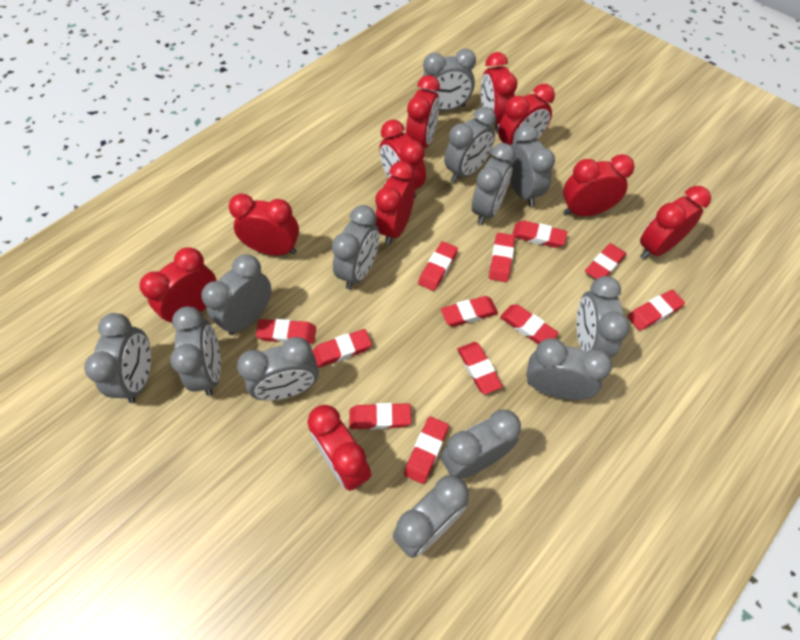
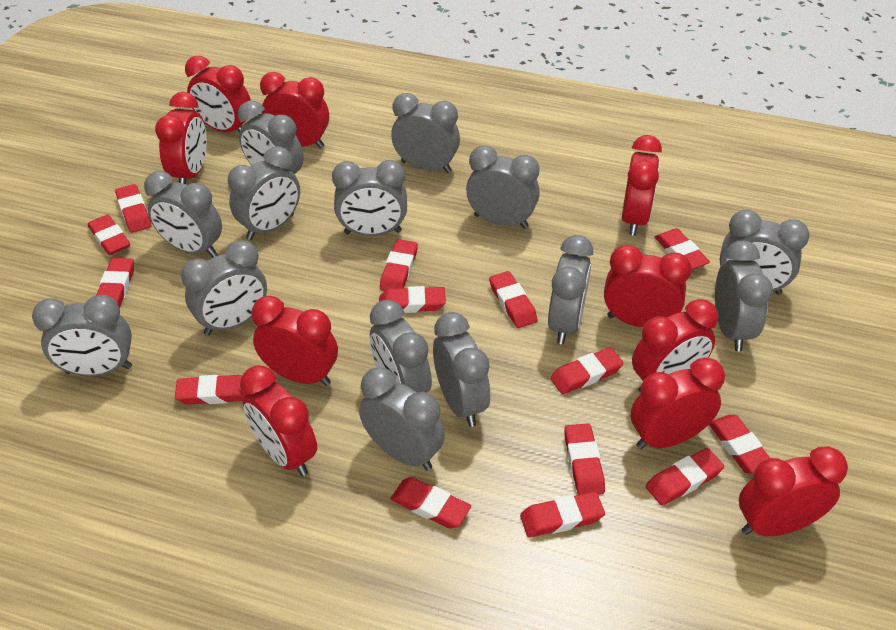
grey clock: [84,313,151,403] [170,306,221,396] [201,254,271,335] [237,337,319,401] [332,205,379,289] [393,475,469,558] [421,48,476,111] [441,410,521,479] [444,107,496,183] [472,143,515,225] [510,124,555,207] [526,338,612,400] [576,276,630,358] = 13 -> [32,295,132,376] [144,171,222,258] [181,240,267,335] [228,146,300,240] [238,100,304,174] [332,160,407,236] [359,367,445,471] [370,300,432,393] [391,93,460,173] [433,312,491,427] [466,145,540,229] [548,235,593,344] [715,240,773,351] [720,210,810,295] = 14
red eraser: [256,319,316,344] [312,329,372,368] [349,403,411,430] [404,416,449,484] [418,241,458,291] [441,296,498,327] [457,342,503,394] [489,233,515,282] [500,305,559,344] [512,221,567,248] [585,243,626,279] [627,290,685,331] = 12 -> [88,214,130,255] [96,258,134,308] [115,184,151,233] [175,375,245,405] [379,286,446,313] [380,239,418,291] [390,477,471,529] [489,271,538,328] [520,492,605,537] [550,347,624,394] [564,423,605,495] [646,448,724,506] [655,228,710,270] [709,415,770,474] = 14

